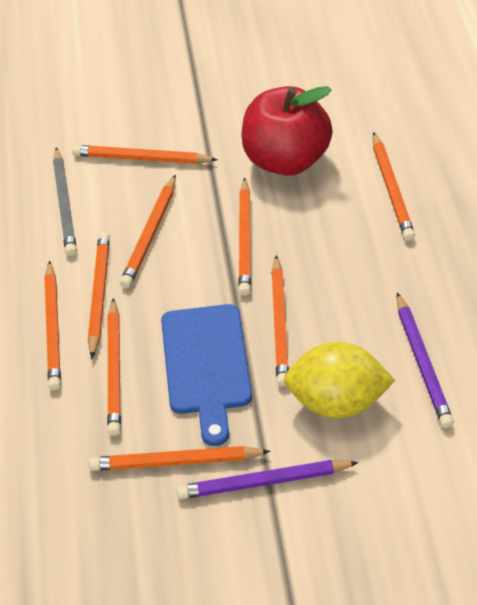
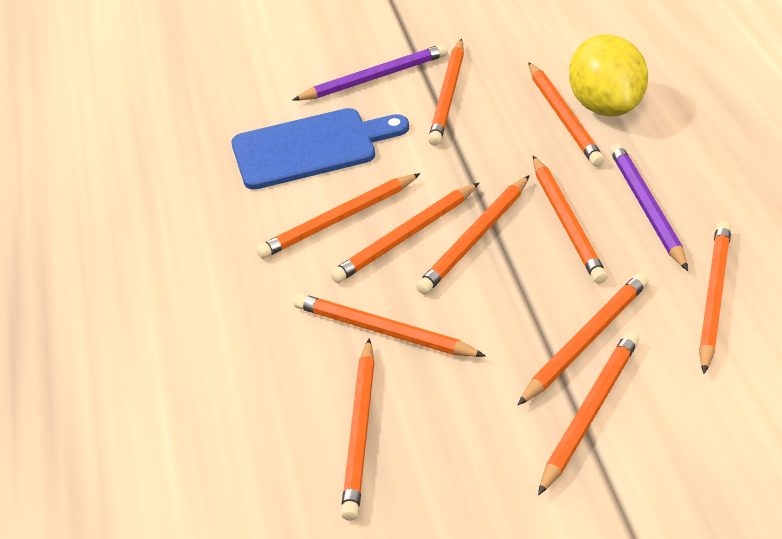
grey pencil: [53,147,77,256] = 1 -> none = 0
orange pencil: [44,261,61,390] [72,145,218,164] [88,232,110,359] [89,446,271,471] [107,298,121,436] [120,174,176,288] [238,178,251,296] [271,255,289,387] [373,132,415,241] = 9 -> [256,173,421,259] [294,293,486,357] [330,183,479,283] [341,338,375,521] [416,175,530,294] [428,38,464,146] [518,272,649,405] [528,62,604,167] [533,156,607,284] [538,331,639,496] [699,221,731,374] = 11
red apple: [241,86,333,176] = 1 -> none = 0

